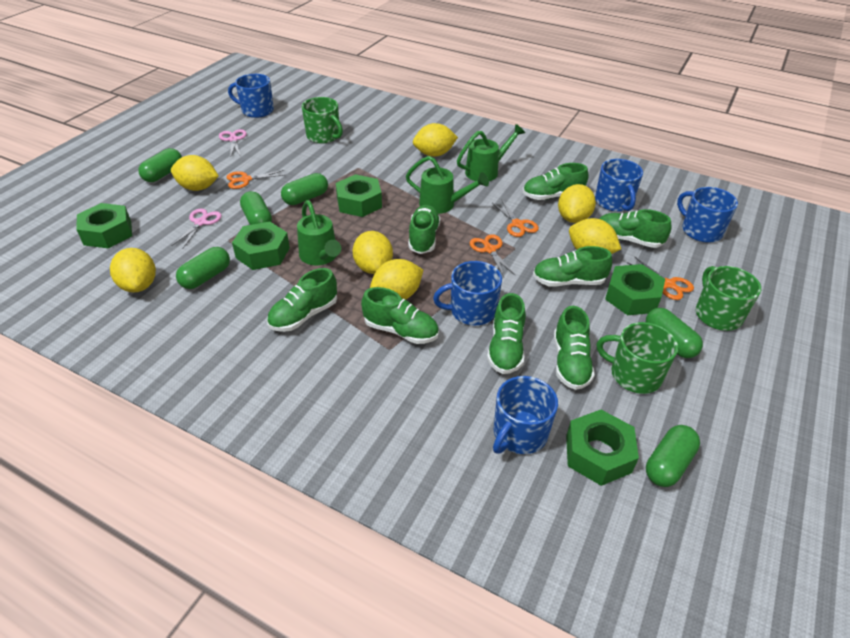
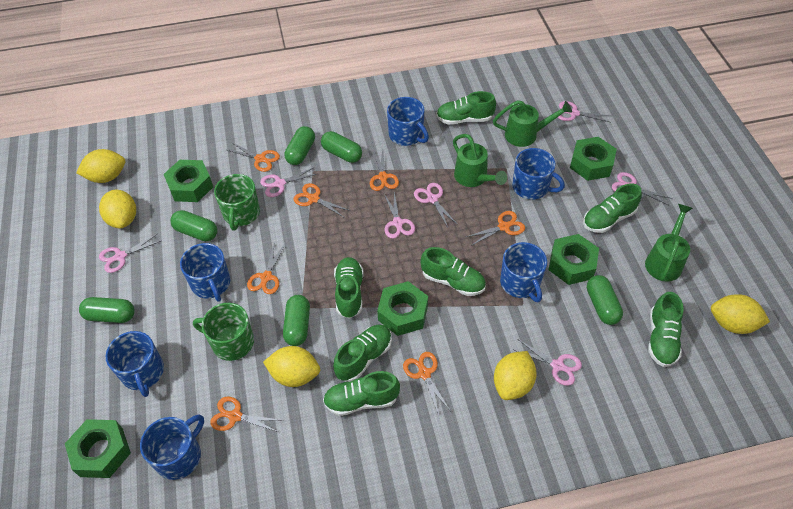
blue mug: [228,74,274,118] [433,261,502,325] [493,376,558,454] [595,159,643,212] [677,187,738,243] = 5 -> [106,331,164,397] [140,415,204,480] [180,243,230,302] [387,97,429,146] [500,242,547,302] [512,148,565,200] = 6
green mug: [302,97,343,143] [597,322,678,394] [696,266,761,331] = 3 -> [193,303,254,361] [214,174,260,231] = 2
green shoe: [267,268,337,332] [361,287,439,344] [408,205,441,254] [487,293,526,374] [523,163,588,200] [533,246,612,287] [554,306,595,390] [599,209,671,248] = 8 -> [323,371,400,416] [333,325,392,382] [334,257,363,319] [421,247,486,296] [436,91,496,125] [583,184,642,233] [648,292,684,367] = 7
orange scissors: [227,170,284,189] [470,234,516,277] [492,199,539,237] [626,257,694,300] = 4 -> [210,397,280,432] [227,142,280,172] [247,242,285,294] [293,183,350,217] [370,150,399,191] [403,352,450,415] [466,211,525,246] = 7
pink scissors: [171,208,222,249] [219,129,247,158] = 2 -> [99,234,161,273] [260,167,317,197] [384,192,415,239] [414,183,458,227] [512,340,582,386] [558,101,611,123] [612,172,672,205] = 7
yellow lemon: [110,248,156,293] [171,155,219,191] [353,231,393,274] [370,259,423,300] [413,123,458,157] [558,184,596,223] [569,218,621,254] = 7 -> [76,149,125,183] [99,190,136,228] [263,346,320,387] [494,351,537,400] [711,294,770,334] = 5

